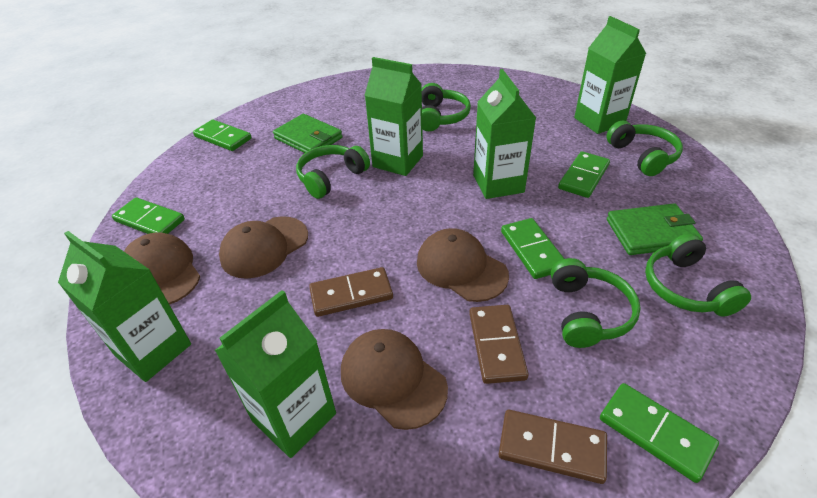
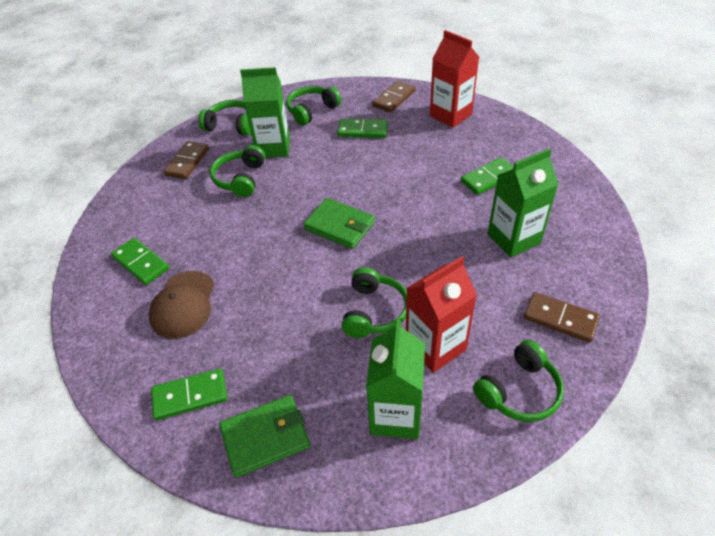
brown cap: [124,232,200,305] [219,216,308,279] [341,329,448,430] [417,228,509,302] = 4 -> [149,271,214,339] = 1
green carton: [58,231,191,382] [214,290,336,458] [365,57,423,176] [473,69,536,199] [574,16,646,134] = 5 -> [240,67,290,158] [366,320,425,439] [487,148,559,258] = 3
green domino: [112,198,185,234] [193,120,252,151] [501,218,564,279] [558,151,610,198] [600,383,719,483] = 5 -> [111,238,169,285] [151,368,227,420] [337,118,388,138] [461,157,514,195] = 4
red carton: none = 0 -> [406,256,477,373] [430,30,479,128] = 2

